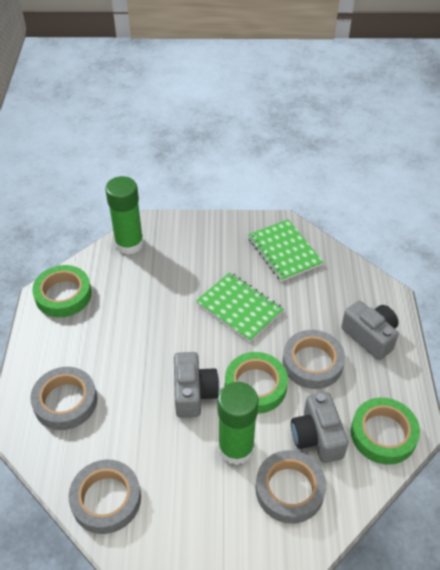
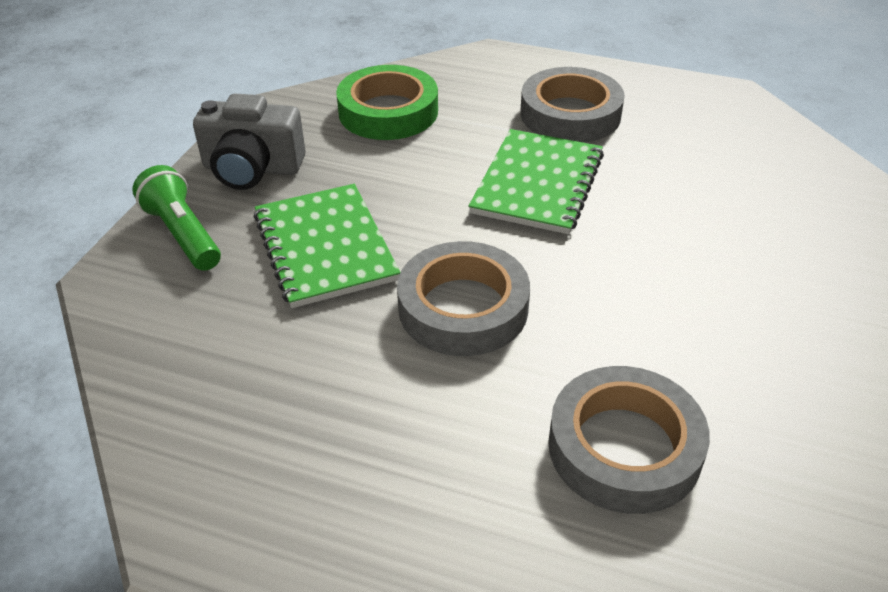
green flashlight: none = 0 -> [132,165,221,271] = 1
green glue stick: [105,176,144,254] [218,382,259,465] = 2 -> none = 0
green tape: [32,265,92,318] [225,352,288,414] [351,398,420,465] = 3 -> [336,65,438,140] = 1
grey camera: [174,352,219,418] [291,392,348,463] [341,301,399,360] = 3 -> [193,94,306,190] = 1
grey tape: [30,367,97,430] [68,460,141,534] [255,450,326,524] [282,330,345,389] = 4 -> [397,241,530,356] [520,67,625,142] [548,366,710,514] = 3

